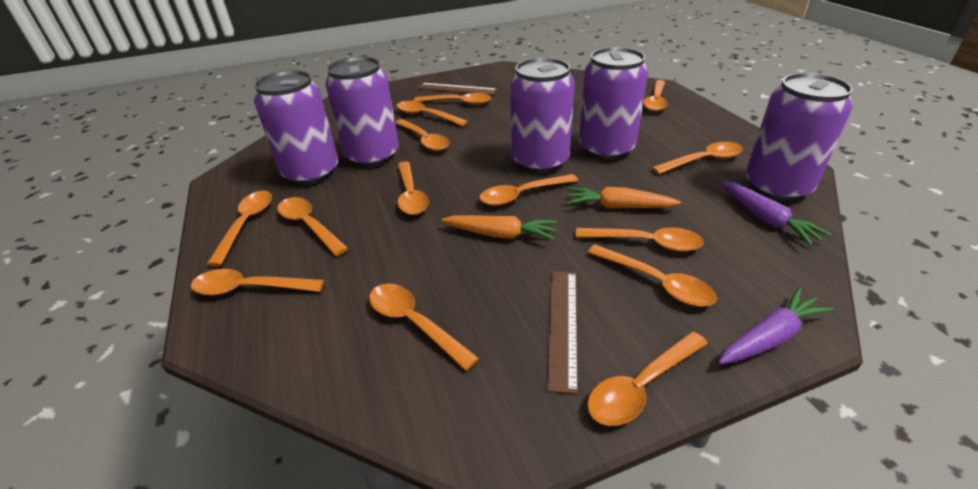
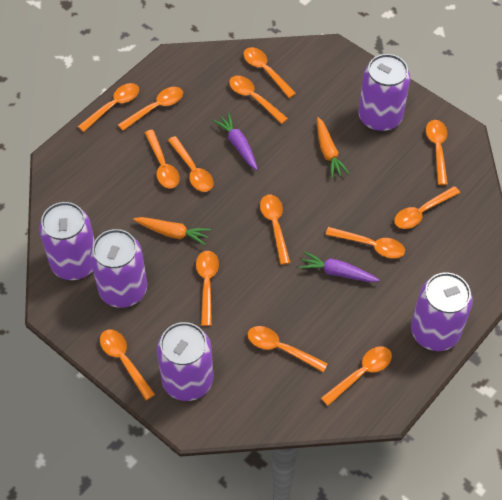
brown ruler: [418,83,497,95] [547,271,578,394] = 2 -> none = 0

